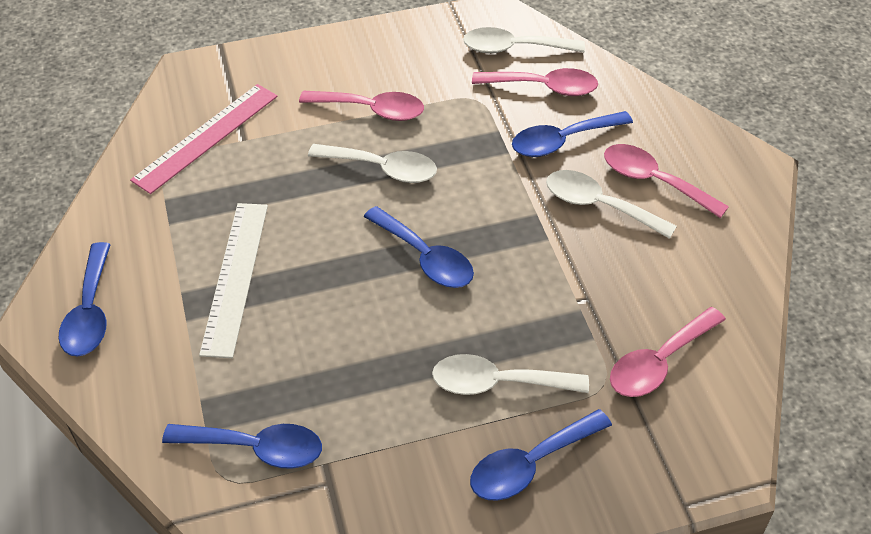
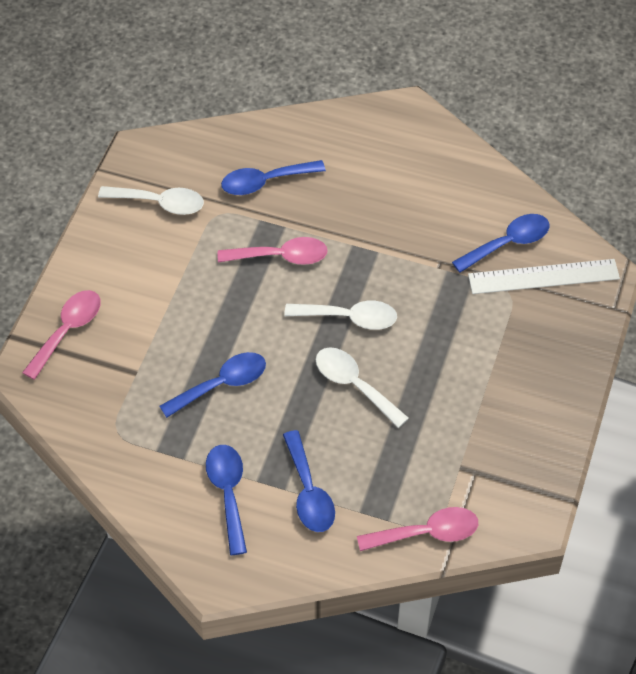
pink ruler: [130,84,278,194] = 1 -> none = 0
pink spoon: [299,90,424,121] [472,68,598,96] [604,144,729,218] [610,307,726,397] = 4 -> [22,290,101,380] [218,237,328,265] [357,507,478,551] = 3
white spoon: [308,144,437,183] [432,354,589,395] [463,27,585,53] [546,170,677,239] = 4 -> [98,186,204,215] [284,301,397,330] [316,347,409,428] = 3

